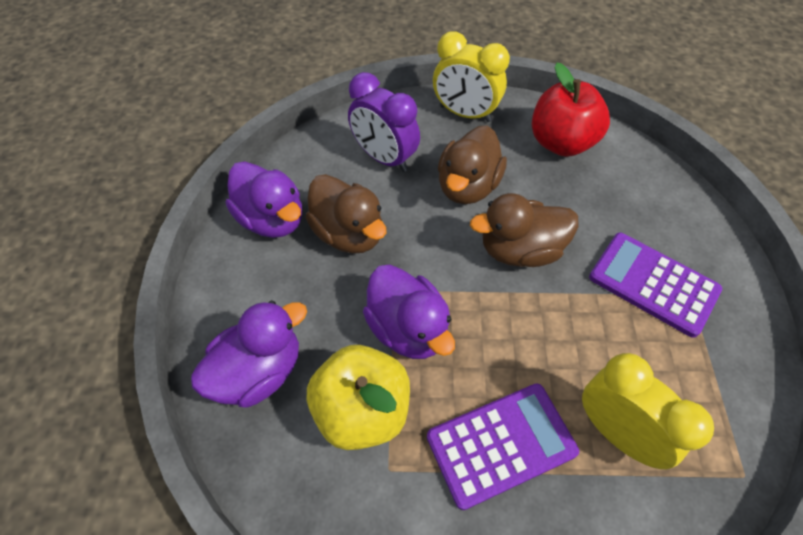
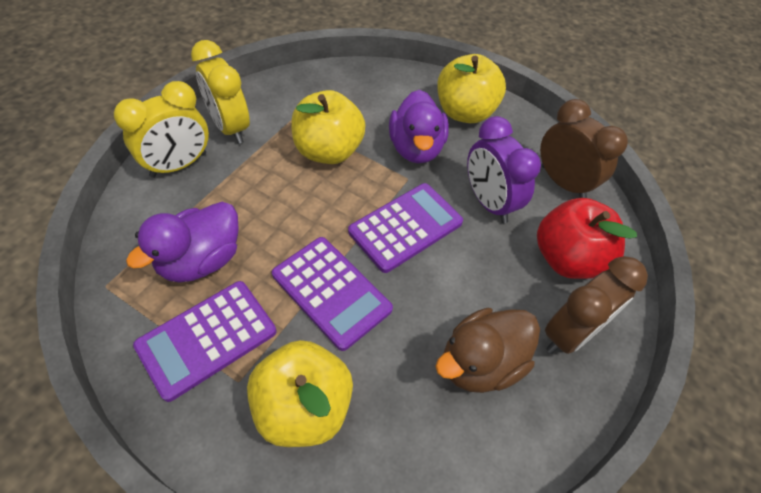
brown clock: none = 0 -> [540,99,628,198] [545,256,648,354] = 2
brown duck: [305,174,386,254] [438,125,507,204] [470,193,578,267] = 3 -> [435,308,540,393] = 1
purple calculator: [427,383,579,510] [589,233,722,338] = 2 -> [133,281,276,402] [272,237,393,351] [348,183,463,273] = 3
purple duck: [191,300,307,408] [226,162,302,238] [363,264,455,359] = 3 -> [126,202,239,283] [389,90,449,163] = 2
yellow apple: [307,345,410,450] = 1 -> [247,340,353,447] [291,90,366,164] [437,54,506,123] = 3

